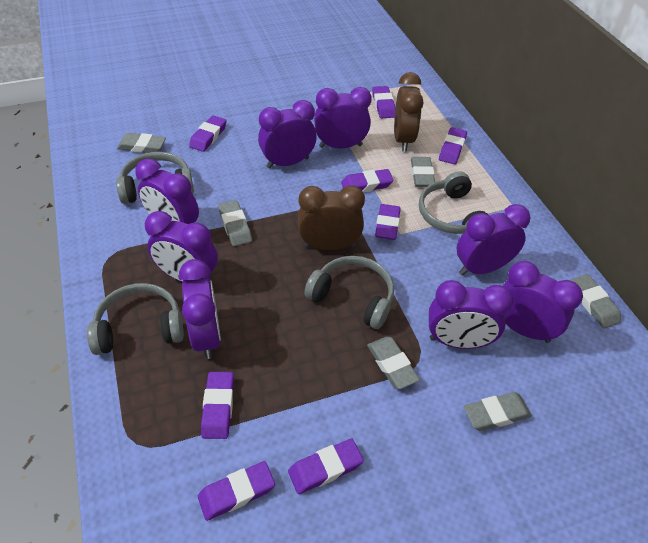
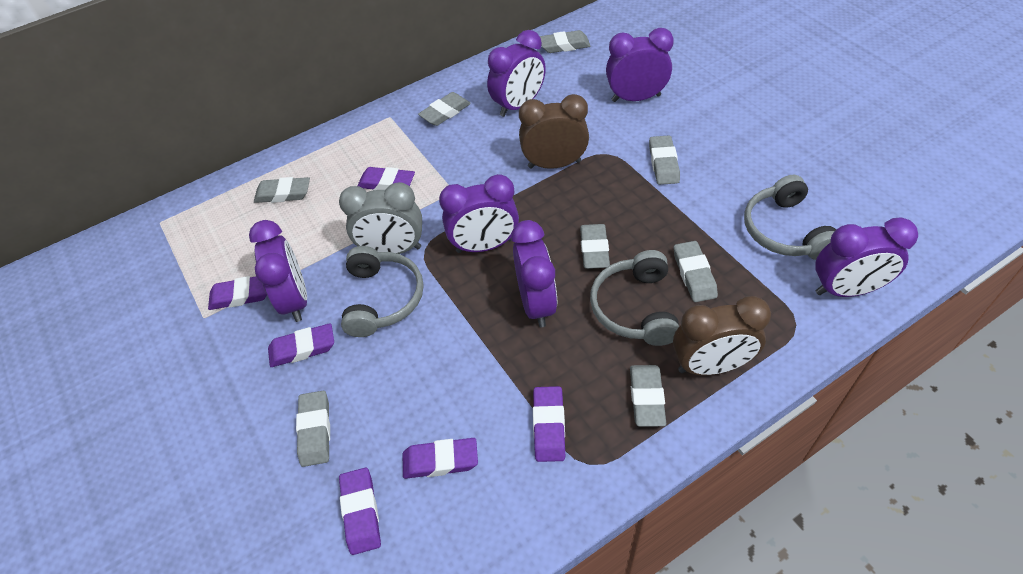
grey clock: none = 0 -> [339,182,422,254] = 1
grey eraser: [117,133,166,153] [218,200,252,247] [367,337,420,389] [411,157,435,187] [464,392,532,431] [571,274,621,329] = 6 -> [254,177,310,203] [296,391,330,467] [418,92,471,126] [540,30,590,53] [580,224,610,269] [630,365,666,427] [649,135,680,185] [674,241,718,302] = 8
grey headphones: [87,283,184,355] [116,152,194,204] [304,256,394,329] [419,171,487,234] = 4 -> [341,246,424,337] [590,250,679,346] [744,175,836,260] = 3
purple clock: [135,159,199,224] [145,211,218,282] [179,259,221,359] [258,100,317,168] [314,87,372,148] [429,280,513,349] [456,204,531,275] [503,261,583,343] = 8 -> [249,220,307,322] [439,174,519,253] [487,30,546,117] [511,220,557,327] [606,28,674,102] [815,217,918,297] = 6
purple eraser: [189,115,227,152] [198,461,275,521] [201,372,234,439] [288,439,364,494] [341,169,394,192] [372,86,395,118] [375,204,401,240] [439,127,467,164] = 8 -> [208,276,267,310] [268,323,334,367] [339,468,381,555] [357,167,415,190] [403,438,478,479] [533,386,565,462] = 6

